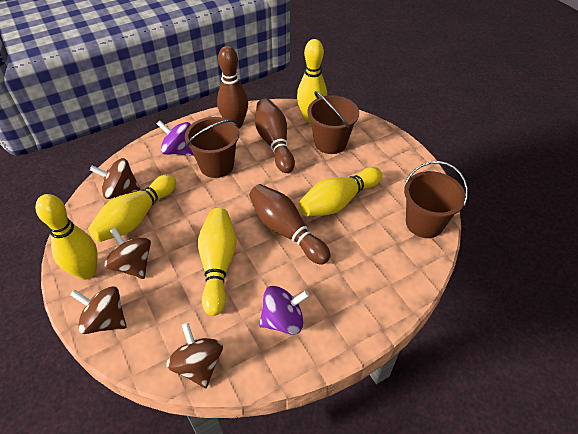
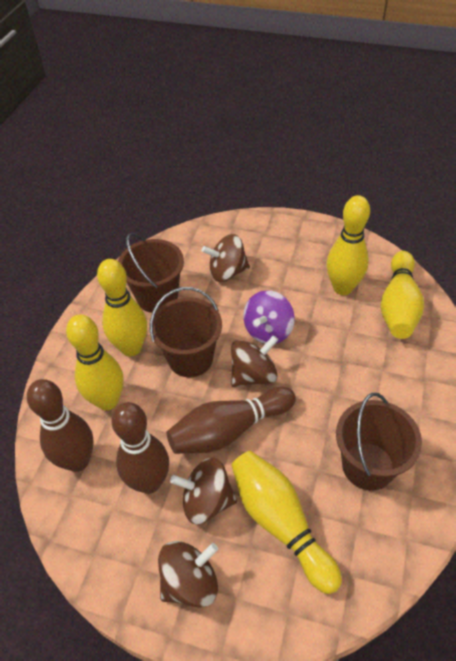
purple spinning top: [157,120,194,156] [259,286,309,335] = 2 -> [243,290,295,344] = 1

